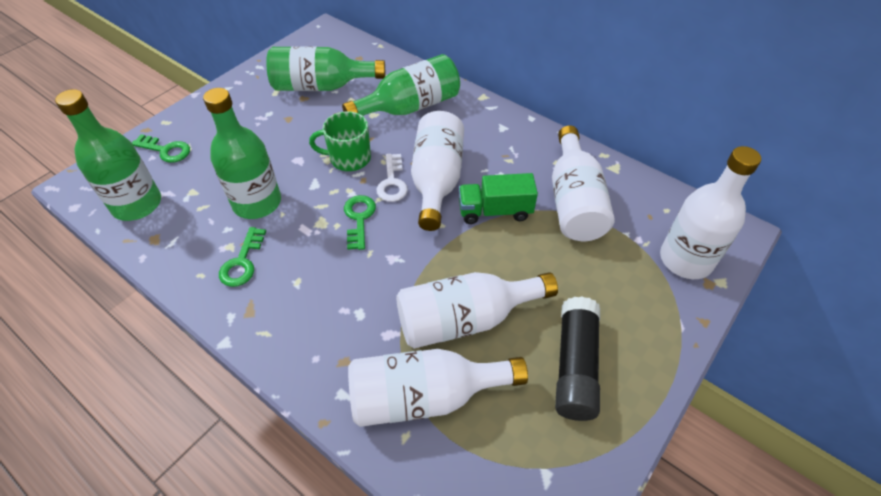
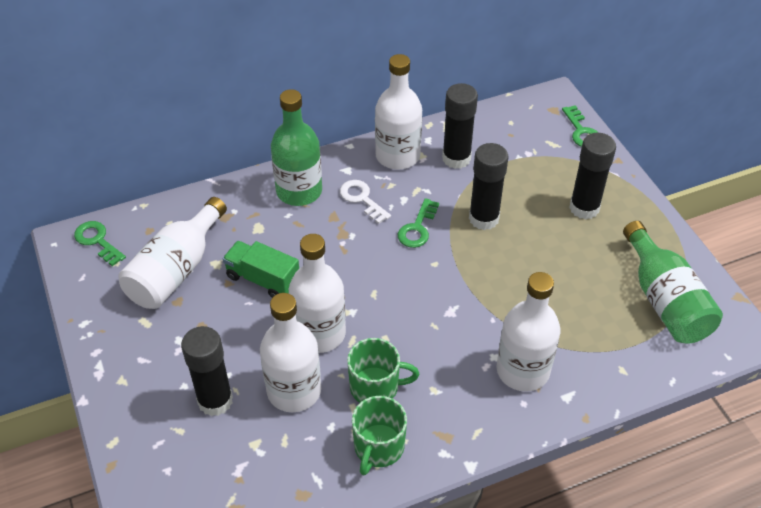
black glue stick: [555,296,600,421] = 1 -> [181,326,233,416] [442,83,478,169] [469,143,509,230] [569,133,616,219] = 4
green bottle: [55,89,161,221] [203,88,281,219] [266,46,385,91] [342,54,460,116] = 4 -> [271,89,322,206] [623,221,723,344] = 2
green mug: [309,111,371,171] = 1 -> [347,338,419,403] [352,396,407,476] = 2

